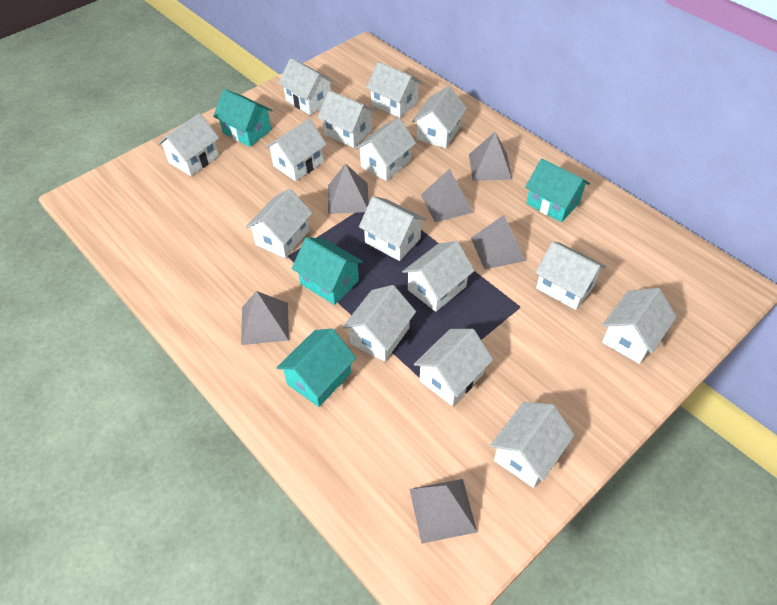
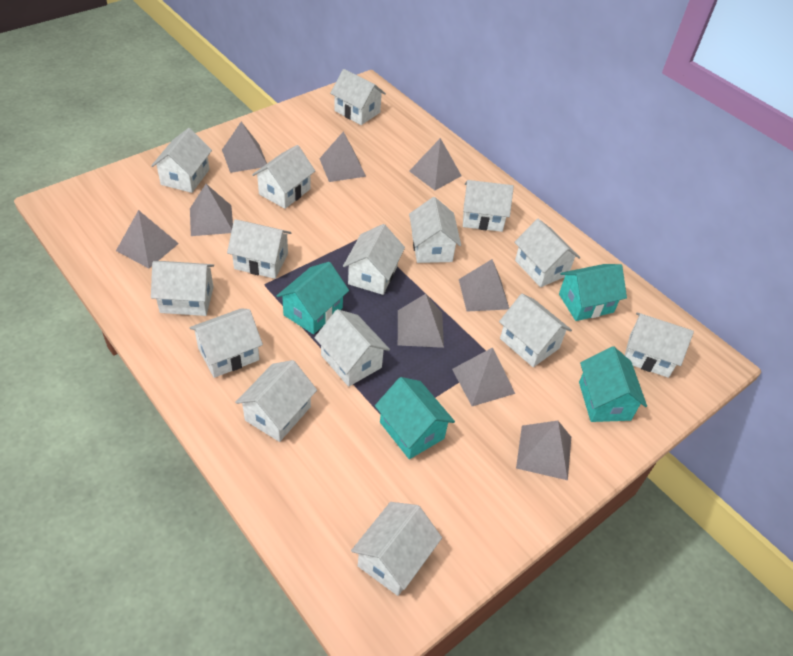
grey pyramid: [241,291,289,345] [328,163,369,214] [410,479,477,544] [421,169,473,222] [469,132,512,181] [471,215,526,269] = 6 -> [116,210,179,268] [190,184,233,236] [222,122,267,173] [319,132,366,182] [398,294,444,348] [409,138,462,190] [452,347,515,406] [459,259,509,312] [516,421,571,480] = 9

